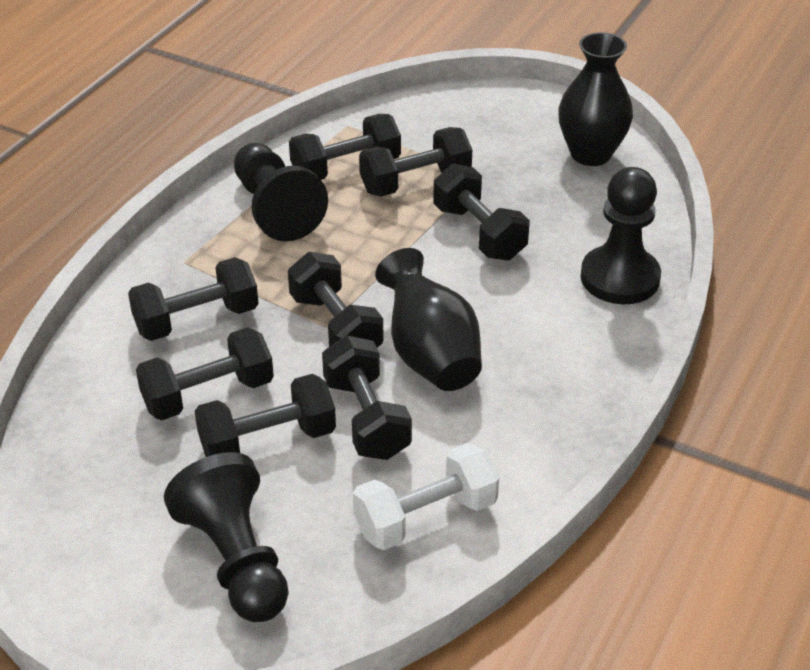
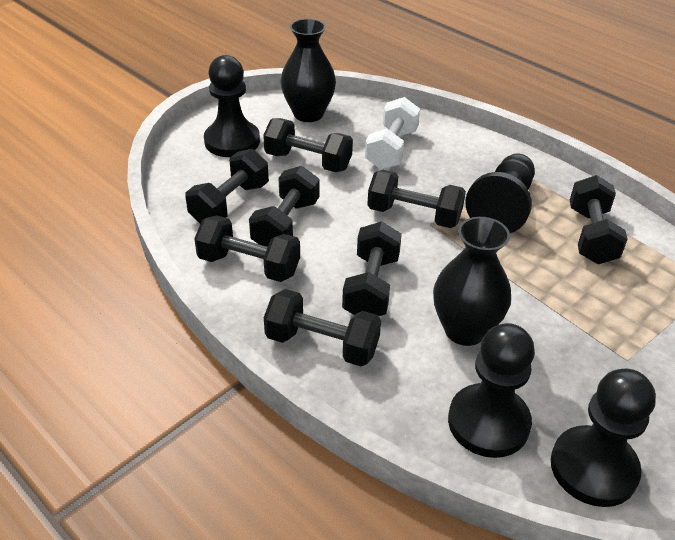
black pawn: [164,452,288,622] [234,143,328,241] [581,167,661,304] = 3 -> [204,55,260,157] [448,323,535,458] [465,154,535,233] [551,369,656,507] = 4

